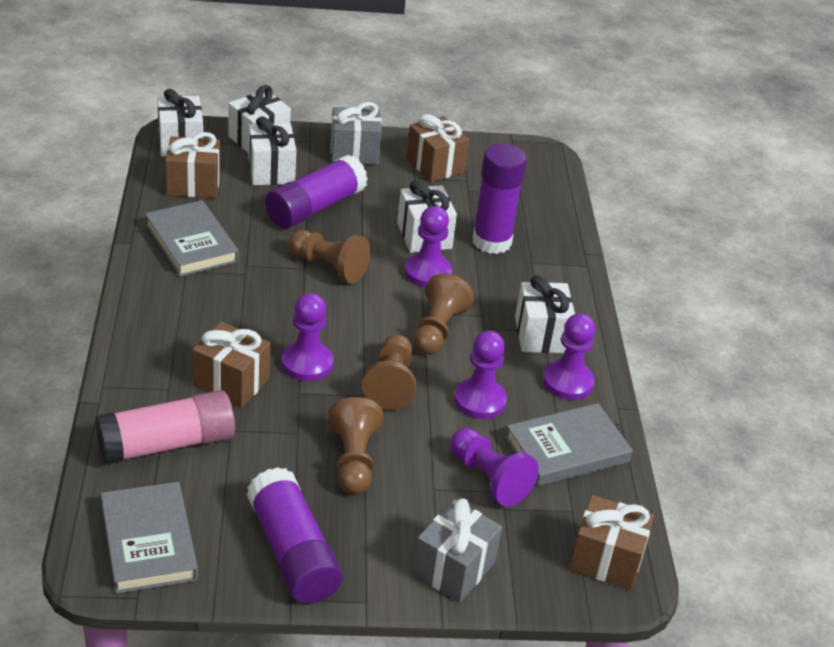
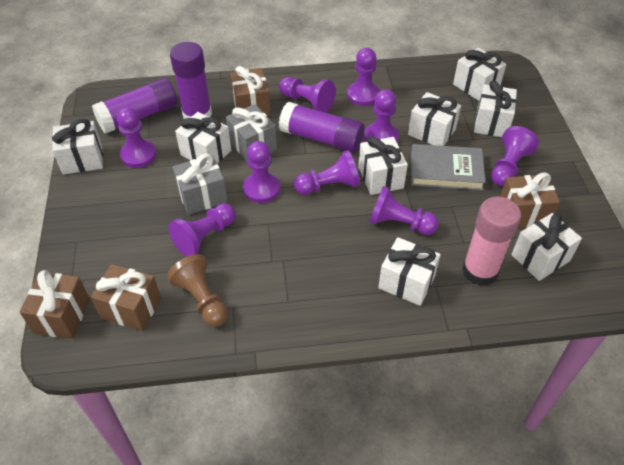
brown pawn: [289,230,370,283] [328,397,383,494] [362,334,416,410] [414,273,474,355] = 4 -> [167,254,228,327] = 1
grey book: [101,482,198,594] [145,200,239,277] [505,403,633,486] = 3 -> [411,144,486,190] = 1
purple pawn: [282,293,334,381] [405,206,452,287] [450,428,539,507] [454,331,507,419] [543,313,596,400] = 5 -> [117,107,157,168] [169,203,236,257] [243,141,280,203] [279,77,335,113] [294,150,360,195] [347,48,380,106] [364,89,399,142] [369,186,439,235] [491,126,539,186] = 9
white gift: [157,89,203,157] [228,85,291,152] [248,116,296,185] [397,180,457,253] [515,275,575,353] = 5 -> [52,119,103,175] [175,112,231,164] [358,137,408,195] [378,237,441,306] [408,92,461,146] [453,48,506,101] [474,81,517,137] [511,213,582,281] = 8

